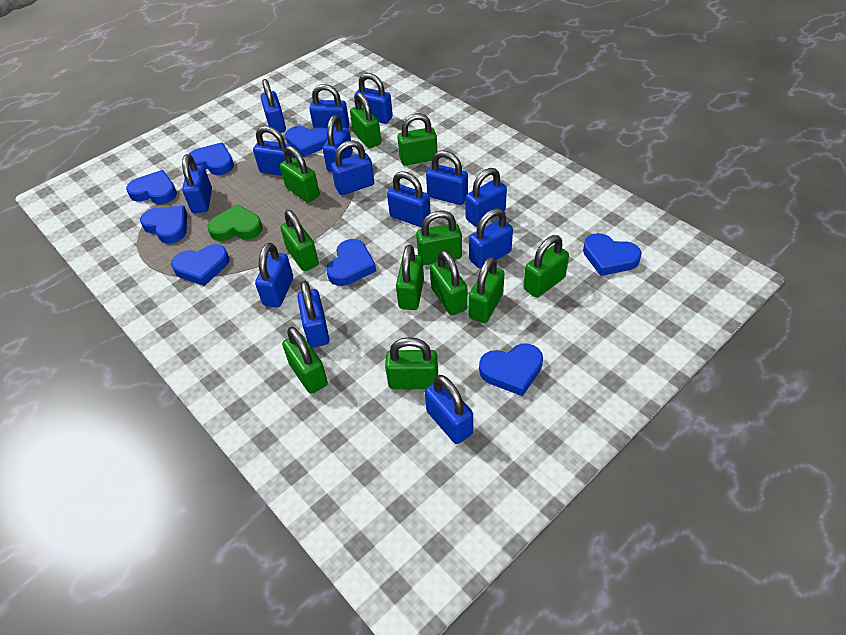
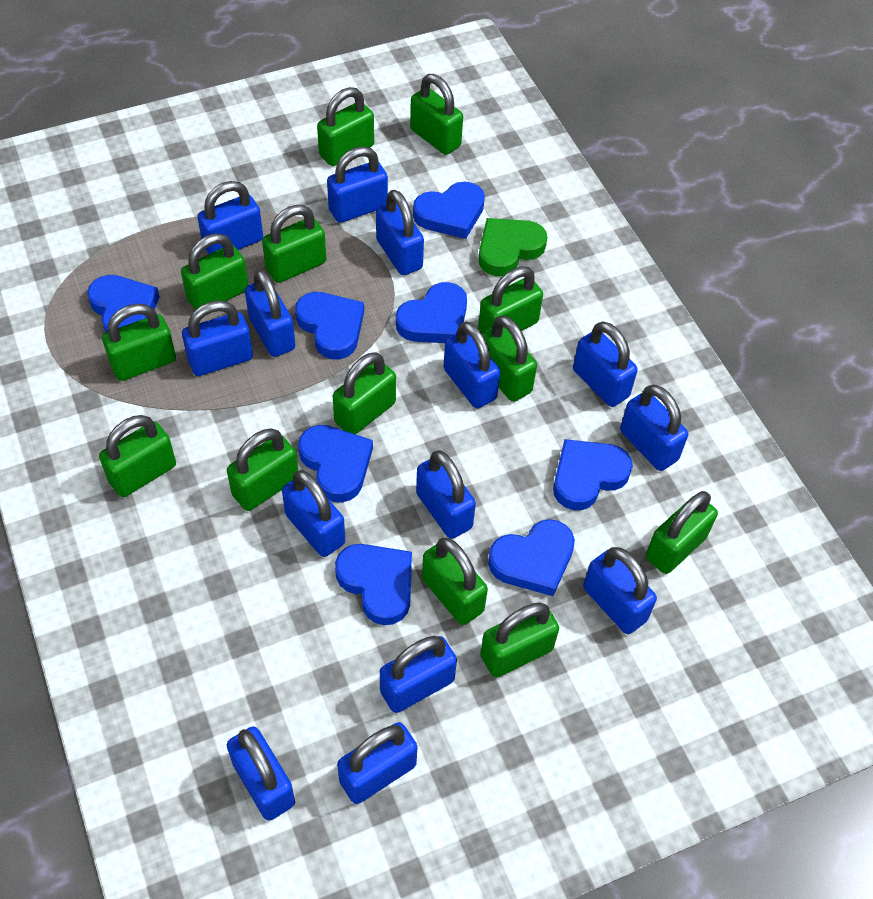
green padlock: [280,146,320,203] [280,210,319,271] [282,327,328,394] [350,92,381,148] [385,337,438,389] [396,244,424,310] [397,113,437,166] [416,211,462,265] [430,250,468,315] [469,257,505,323] [523,235,569,298] = 11 -> [99,415,176,497] [102,304,176,381] [181,234,248,310] [227,429,298,511] [262,205,326,283] [317,87,374,166] [333,352,396,434] [410,74,463,155] [422,538,488,625] [478,266,543,333] [480,602,559,678] [482,315,537,402] [646,491,718,574] = 13

